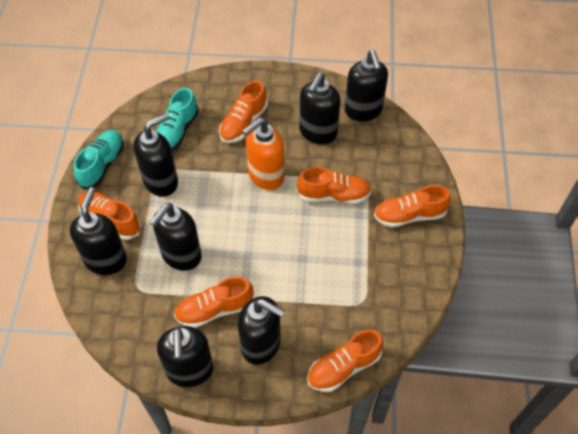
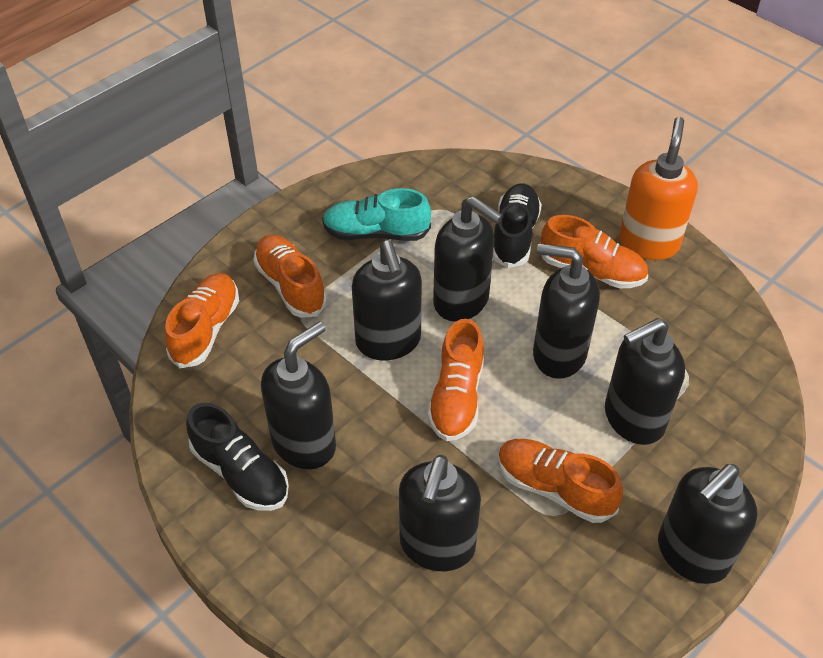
black shoe: none = 0 -> [186,403,289,511] [493,183,542,268] = 2
orange shoe: [78,192,141,240] [174,277,254,328] [219,81,268,143] [297,167,372,204] [307,330,383,392] [374,185,451,227] = 6 -> [165,273,239,368] [253,235,327,318] [427,319,484,441] [498,439,623,523] [540,215,648,288] = 5
turquoise shoe: [74,130,124,189] [156,88,199,151] = 2 -> [322,188,431,241] = 1

